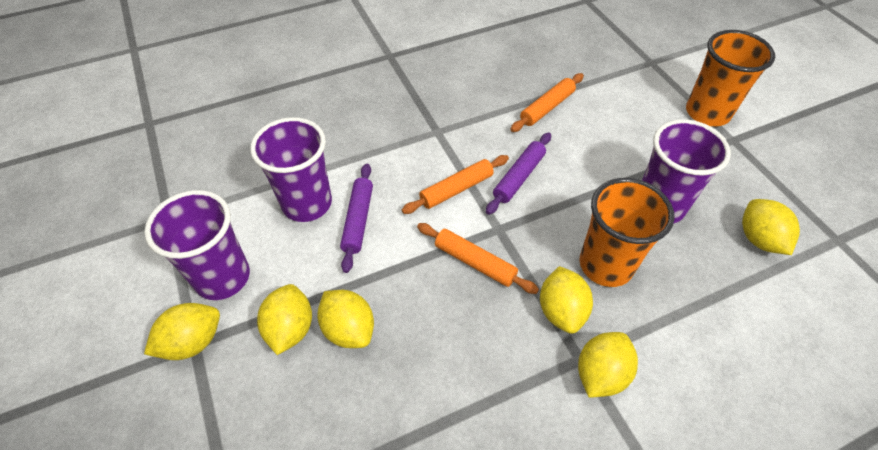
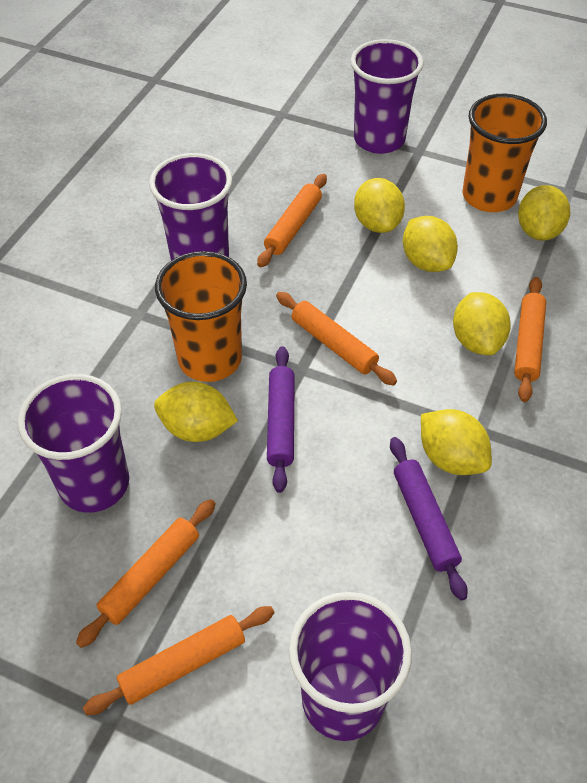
orange rolling pin: [402,155,509,214] [417,223,539,294] [510,73,584,132] = 3 -> [76,499,215,648] [83,606,274,715] [257,174,327,267] [276,292,397,386] [514,277,546,402] = 5
purple cup: [144,190,250,300] [250,117,332,222] [642,119,731,224] = 3 -> [18,374,129,513] [149,153,232,260] [289,592,412,741] [351,39,424,154] = 4

